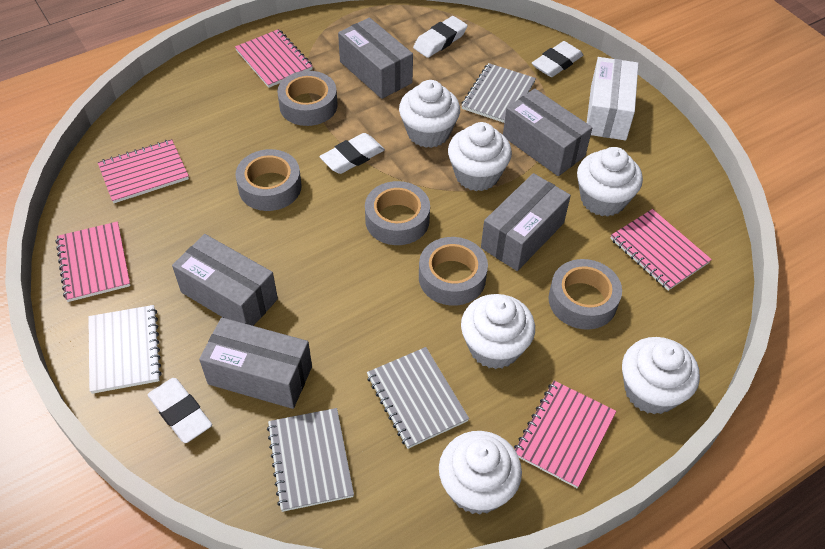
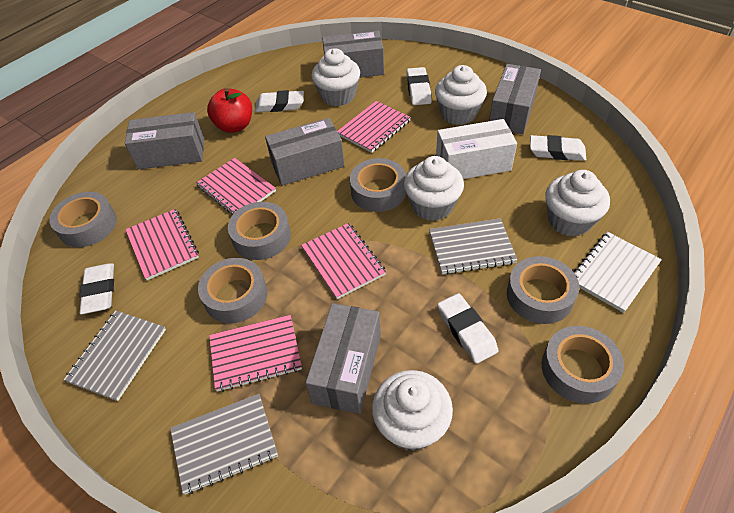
grey tape: [235,149,302,211] [277,71,338,126] [365,181,430,245] [419,237,488,306] [549,259,622,330] = 5 -> [49,192,117,247] [198,258,267,323] [228,202,291,260] [350,158,406,212] [507,256,579,324] [542,326,624,404] = 6
red apple: none = 0 -> [207,88,252,133] = 1
white cupcake: [399,80,460,148] [439,431,522,515] [448,122,512,191] [461,294,535,369] [577,147,643,217] [622,337,700,415] = 6 -> [312,48,360,106] [372,370,453,451] [404,156,464,221] [435,65,487,125] [545,170,610,237] = 5
white eraser: [148,378,212,443] [320,133,385,174] [413,16,468,58] [532,41,583,77] = 4 -> [79,263,114,315] [255,90,304,112] [406,67,432,105] [437,293,498,364] [530,135,586,161] = 5

